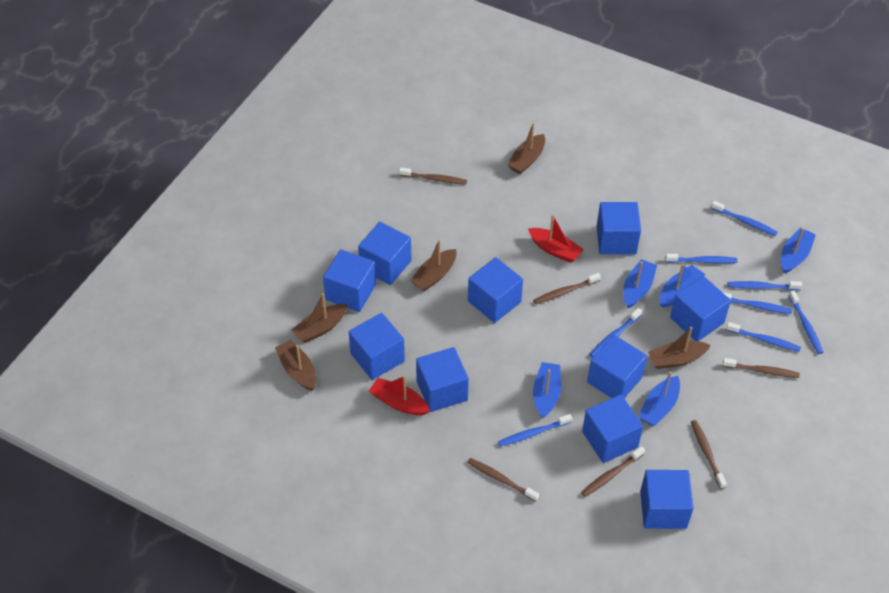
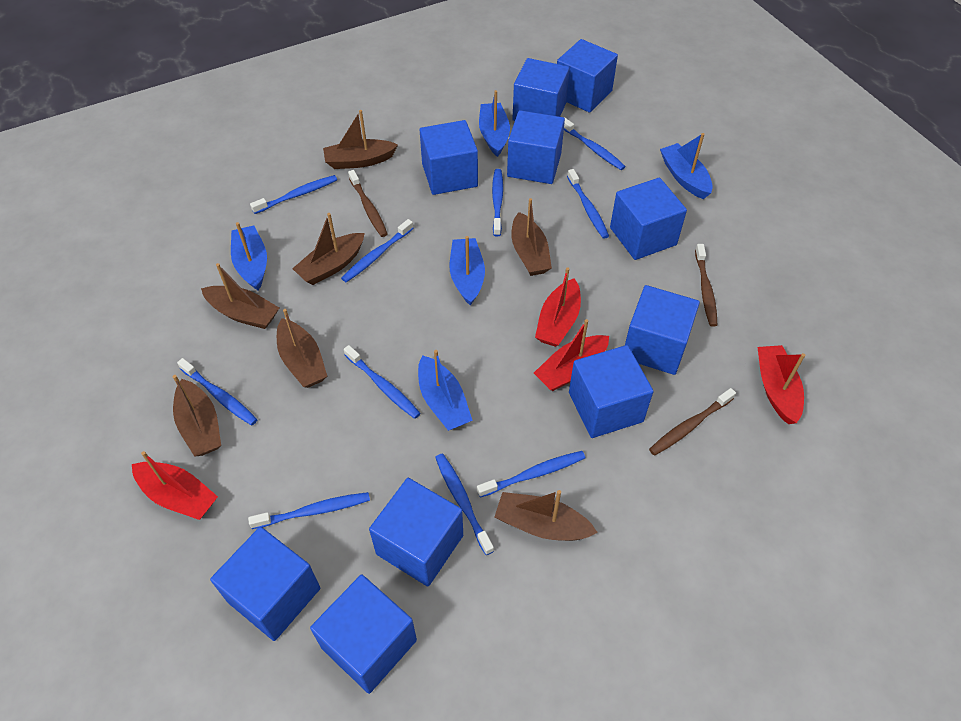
blue toothbrush: [498,414,573,447] [589,308,642,358] [665,254,737,263] [711,201,778,236] [723,292,792,314] [726,322,801,352] [728,281,802,290] [789,291,823,354] = 8 -> [177,358,258,425] [248,492,370,529] [250,175,337,214] [341,219,413,282] [344,345,421,419] [435,453,494,555] [477,451,585,498] [492,169,503,237] [564,117,626,170] [567,169,609,239] = 10
brown boat: [275,340,316,391] [292,293,348,343] [410,239,456,291] [507,123,545,174] [648,327,711,369] = 5 -> [173,375,221,457] [201,263,279,329] [277,309,327,388] [292,213,365,285] [323,110,398,169] [495,490,598,541] [511,198,552,276] = 7
brown toothbrush: [399,167,467,185] [467,458,539,502] [534,273,601,304] [581,446,645,497] [691,420,727,489] [723,358,800,378] = 6 -> [348,170,387,237] [649,388,736,456] [695,244,717,327] = 3
red boat: [369,375,430,415] [528,215,584,263] = 2 -> [132,451,218,520] [534,319,609,391] [535,268,581,347] [757,345,805,424] = 4

